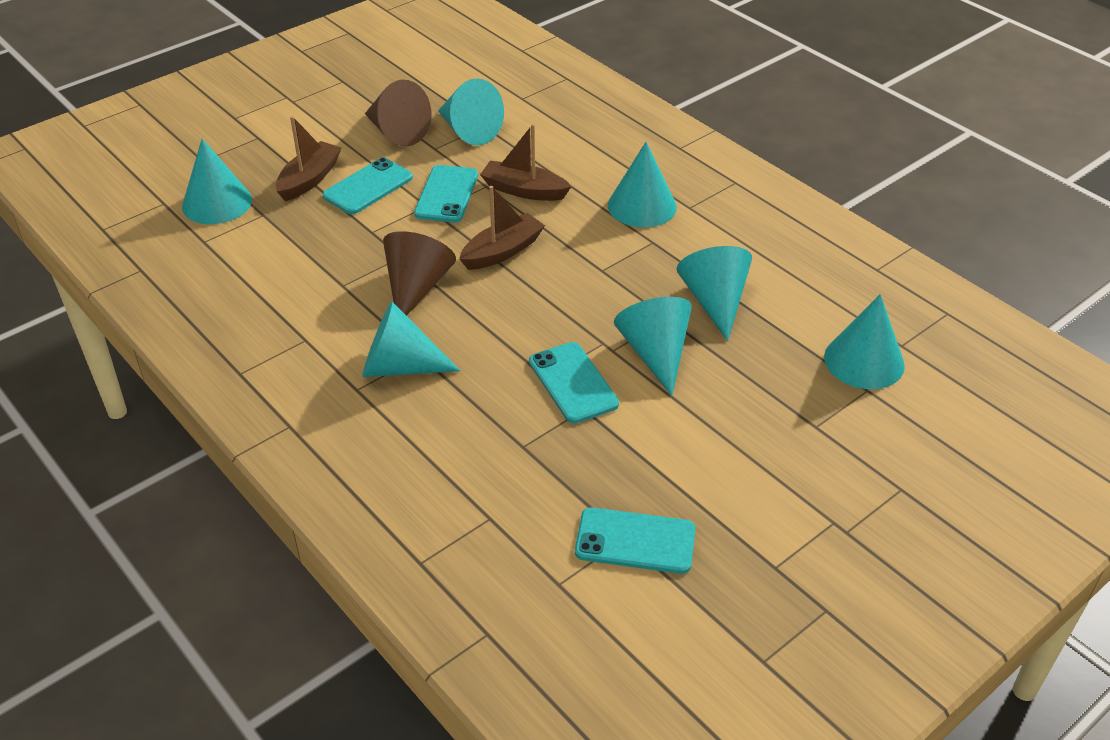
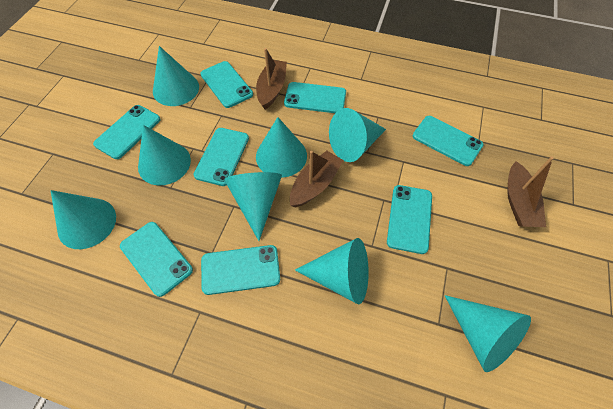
brown cone: [365,80,431,147] [383,231,456,316] = 2 -> none = 0
turquoise cone: [182,139,252,224] [362,301,461,377] [438,78,504,145] [608,142,677,227] [614,297,692,396] [676,246,752,341] [824,294,905,389] = 7 -> [51,190,116,249] [138,125,191,185] [153,46,199,106] [224,172,282,241] [256,117,307,178] [295,238,369,304] [329,108,386,162] [445,295,531,372] = 8
turquoise phone: [322,158,413,214] [414,165,478,223] [529,342,619,424] [575,507,696,574] = 4 -> [93,105,161,159] [120,222,193,297] [193,128,249,186] [200,61,253,108] [201,245,280,295] [284,82,346,113] [387,185,432,254] [413,116,484,166] = 8

